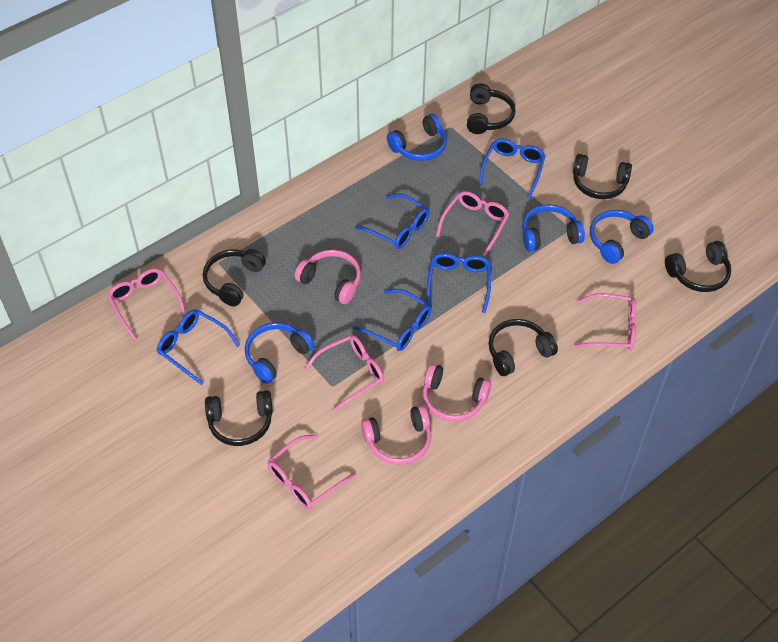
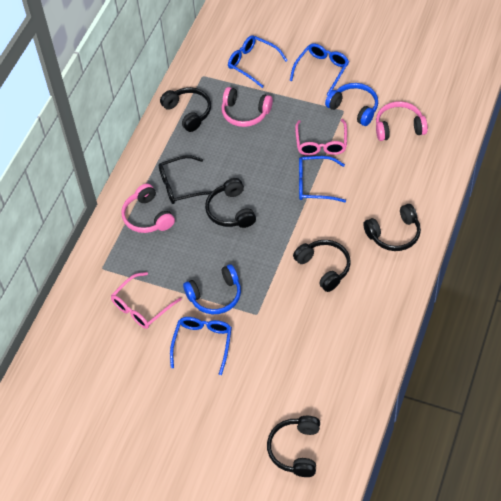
black glasses: none = 0 -> [159,155,211,204] = 1
black headphones: [203,249,266,306] [205,390,273,446] [467,83,516,134] [488,319,558,376] [573,154,632,199] [665,241,731,292] = 6 -> [160,87,211,132] [205,178,256,228] [267,416,320,477] [293,240,351,292] [363,204,421,251] = 5
blue glasses: [157,309,240,385] [353,289,432,351] [355,193,429,249] [427,253,491,313] [479,138,546,198] = 5 -> [170,317,232,375] [228,35,288,88] [290,44,349,95] [299,156,346,202] = 4
blue headphones: [245,322,314,384] [387,114,447,161] [522,204,585,252] [590,210,654,264] = 4 -> [183,264,241,314] [325,83,378,126] = 2
pink glasses: [107,268,186,340] [268,435,356,509] [304,335,384,412] [436,191,509,256] [574,293,636,350] = 5 -> [111,272,182,329] [295,119,347,156] = 2

